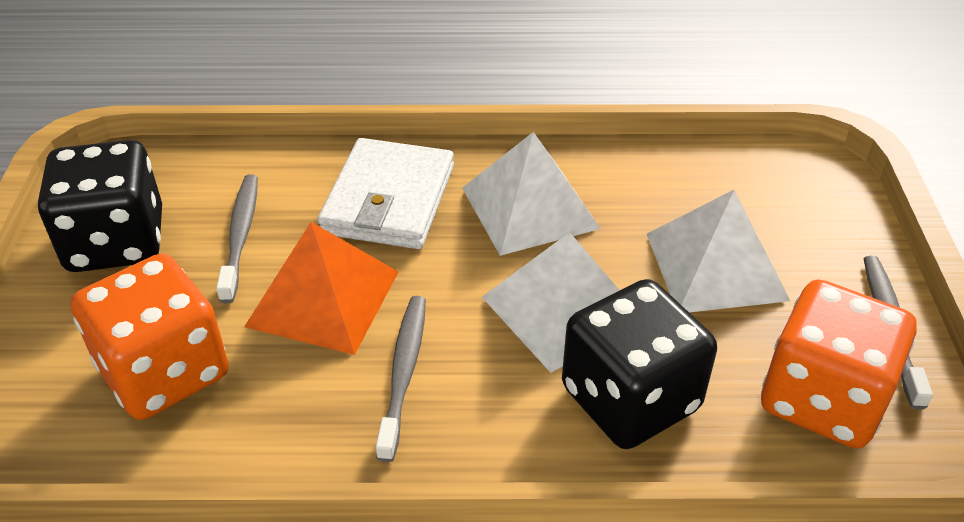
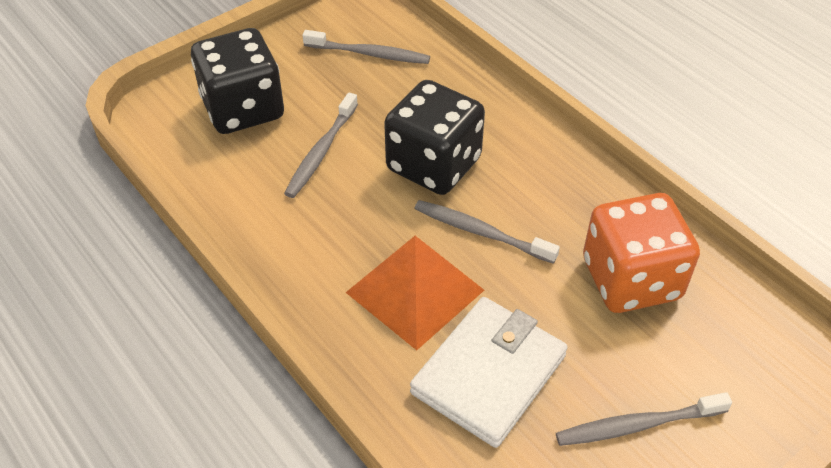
grey toothbrush: [216,174,258,303] [376,296,426,462] [864,256,933,410] = 3 -> [284,92,358,198] [303,30,430,64] [414,200,560,264] [556,392,732,446] = 4
orange dice: [71,254,229,420] [761,279,917,448] = 2 -> [583,193,700,313] = 1
white pyramid: [462,132,601,256] [482,232,620,373] [647,190,790,312] = 3 -> none = 0

